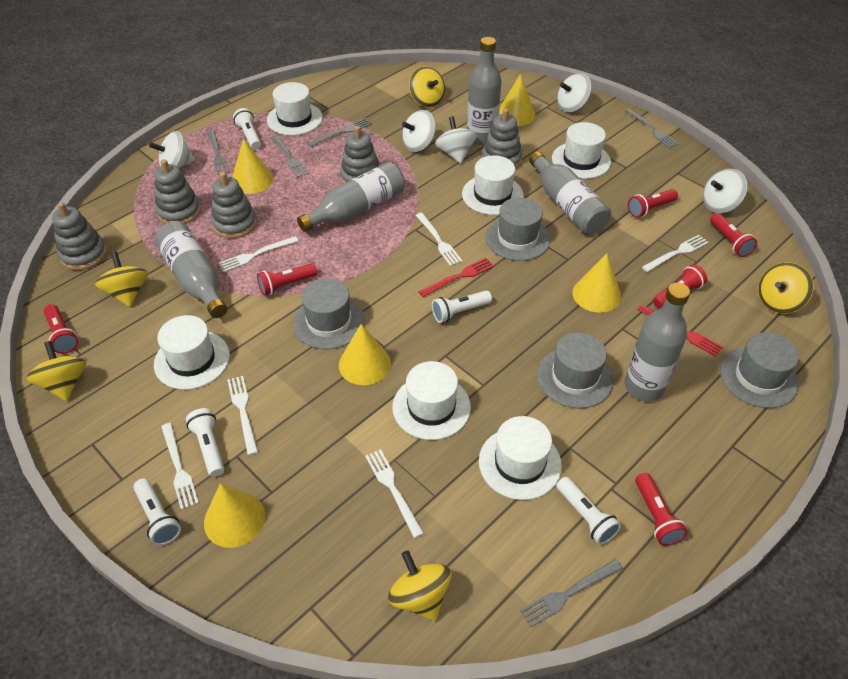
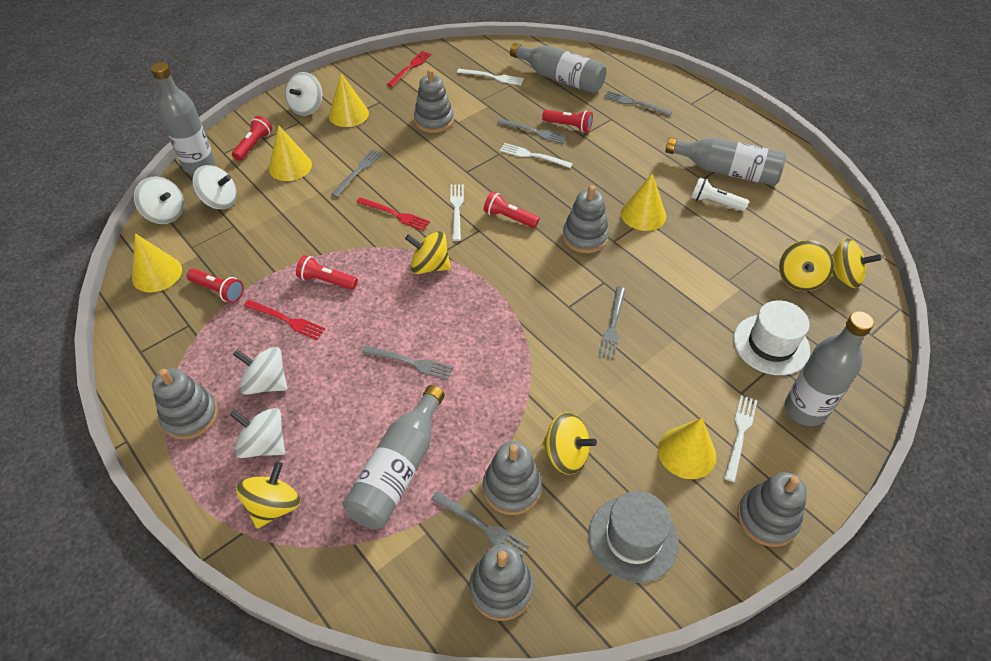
grey fork: [207,130,230,175] [271,135,309,178] [308,118,372,147] [520,559,623,627] [626,109,679,148] = 5 -> [331,149,383,197] [362,345,454,380] [431,491,530,556] [497,119,567,144] [598,287,625,359] [603,91,672,116] = 6
grey hat: [293,278,365,349] [485,197,550,261] [537,332,614,408] [720,332,799,408] = 4 -> [588,491,679,583] = 1
grey stacking toy: [52,202,107,270] [154,159,201,224] [211,172,257,239] [340,126,380,184] [481,108,522,169] = 5 -> [152,368,218,440] [414,69,454,133] [469,544,534,621] [483,441,542,515] [563,185,609,253] [737,472,807,547] = 6
red flashlight: [44,304,78,354] [257,263,317,296] [628,189,678,218] [635,473,688,546] [653,264,707,308] [710,213,757,257] = 6 -> [187,269,244,303] [232,116,272,161] [296,255,358,290] [484,191,539,228] [542,110,593,132] = 5
red fork: [419,258,494,297] [638,305,723,357] = 2 -> [244,300,325,340] [356,197,430,231] [387,51,432,87] = 3
white flashlight: [133,478,181,545] [186,408,224,477] [233,108,261,149] [432,291,492,323] [556,477,621,545] = 5 -> [691,177,749,211] = 1
white fork: [161,423,199,510] [219,236,299,272] [227,376,258,455] [365,449,424,538] [416,213,463,266] [642,235,709,272] = 6 -> [450,184,464,241] [457,69,524,85] [500,143,573,168] [724,395,758,482] = 4
white hat: [154,315,230,390] [267,82,323,135] [392,361,471,440] [462,155,524,215] [479,416,562,500] [552,122,611,179] = 6 -> [734,301,810,375] = 1

